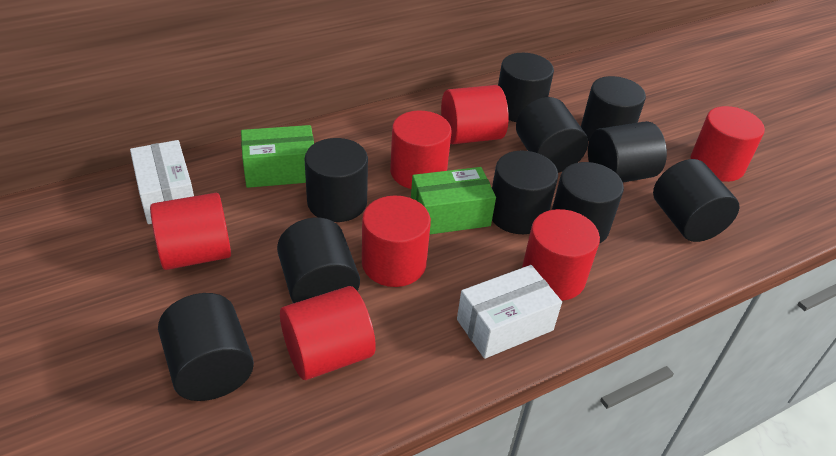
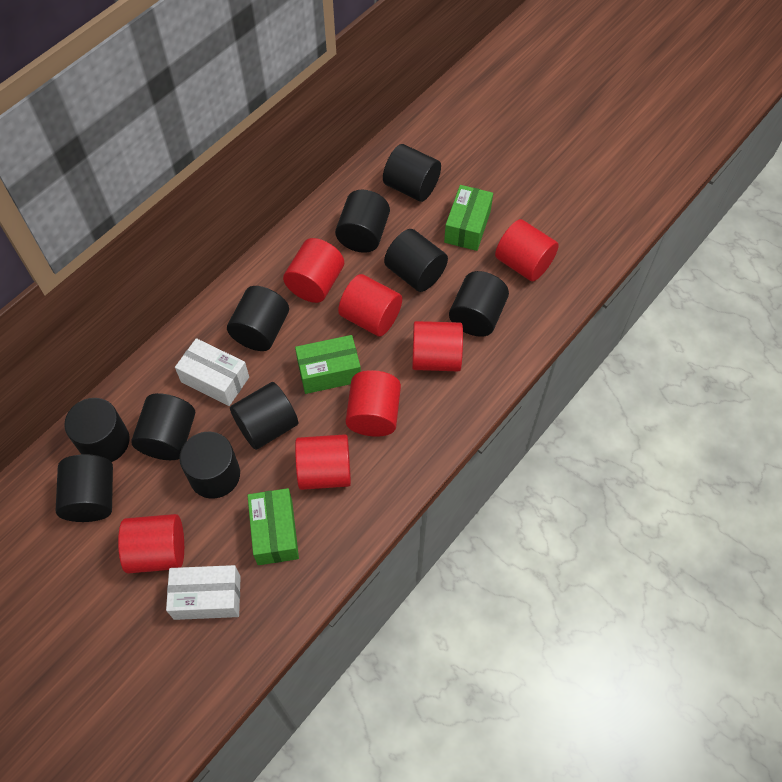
green box: [241,125,314,188] [411,167,496,235] = 2 -> [247,488,299,565] [295,335,361,394] [444,185,493,251] = 3

